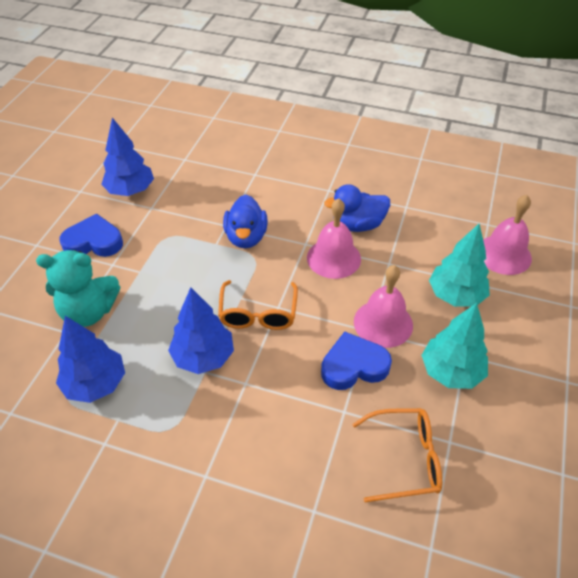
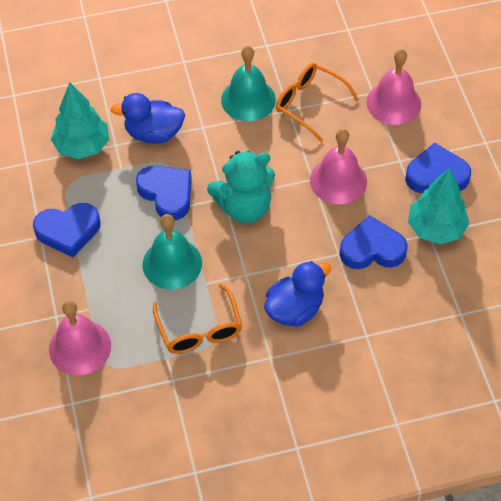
blue heart: [59,214,123,257] [321,331,392,390] = 2 -> [33,203,100,257] [136,166,191,220] [339,215,407,269] [405,143,471,193] = 4
blue tree: [56,316,125,403] [101,118,154,196] [168,287,234,374] = 3 -> none = 0
turquoise bell: none = 0 -> [143,214,202,289] [221,46,276,121] = 2

